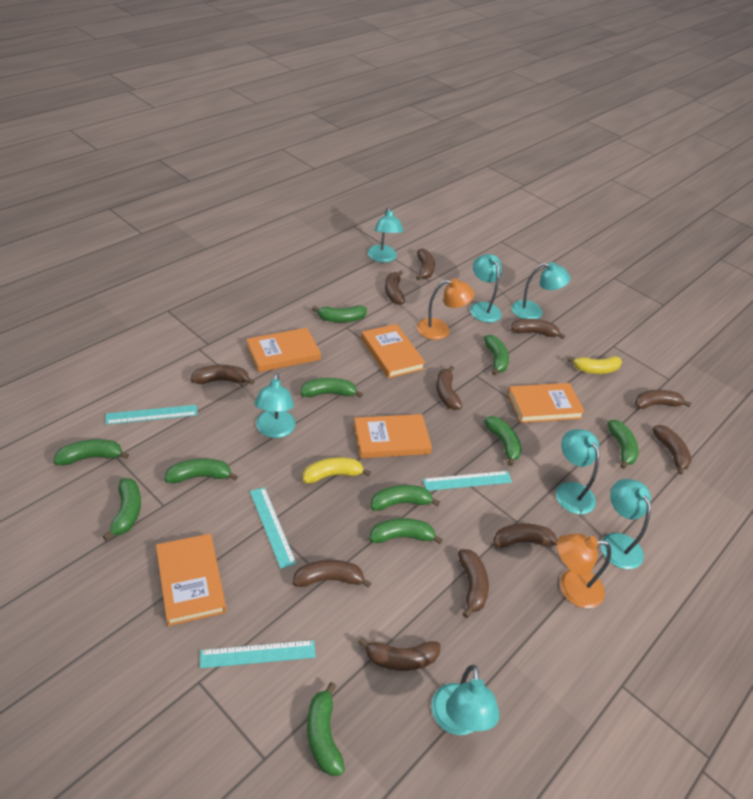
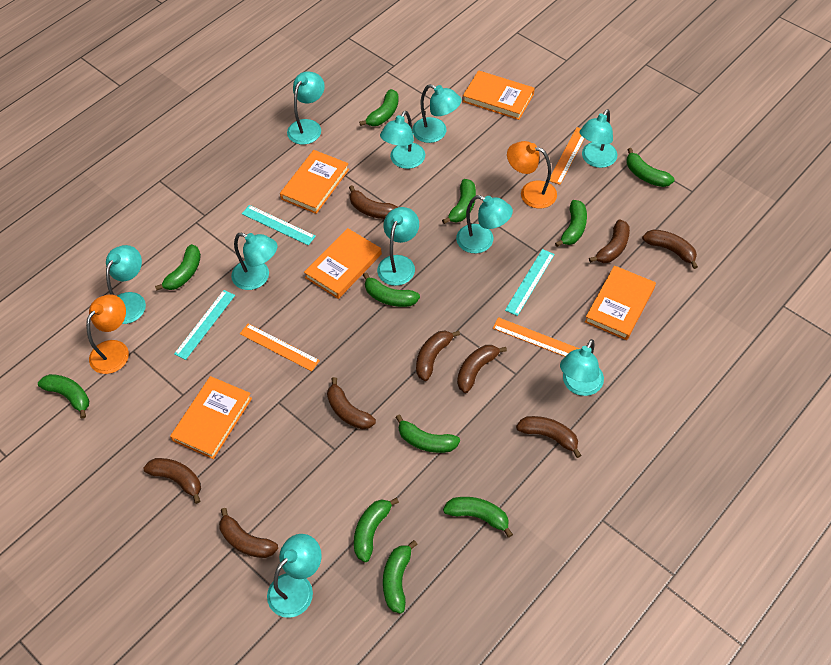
brown banana: [191,365,255,385] [293,560,371,588] [358,637,441,671] [385,271,405,305] [416,248,435,280] [436,366,462,410] [458,549,489,618] [493,523,557,548] [511,319,565,339] [635,390,692,409] [652,425,692,475] = 11 -> [143,458,201,504] [219,508,278,558] [327,377,376,429] [349,185,398,219] [416,330,460,381] [457,345,507,393] [516,416,581,458] [589,219,630,263] [642,229,698,269] = 9
orange ruler: none = 0 -> [240,324,320,371] [493,317,580,357] [550,127,585,185] = 3
turquoise lamp: [255,373,296,438] [367,207,404,263] [431,665,500,735] [470,254,502,322] [511,262,570,319] [556,429,599,514] [601,479,651,569] = 7 -> [106,245,146,324] [231,233,277,290] [267,534,322,618] [287,72,325,145] [377,207,419,286] [380,111,425,169] [412,84,462,143] [456,195,513,253] [560,339,604,396] [579,109,617,168] = 10
turquoise ruler: [105,405,198,425] [200,640,316,668] [250,487,296,569] [423,471,512,491] = 4 -> [174,290,235,360] [242,205,316,246] [505,249,555,316] = 3
yellow banana: [303,457,371,484] [567,356,622,374] = 2 -> none = 0

